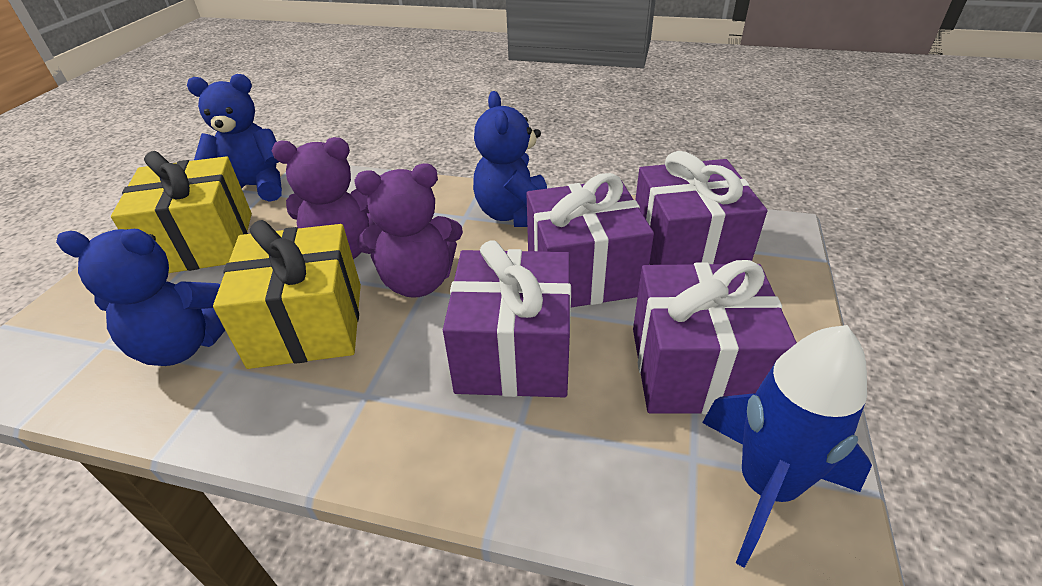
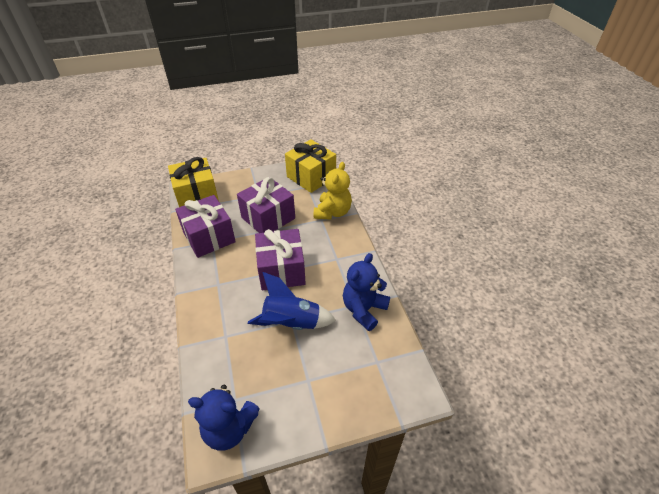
blue teddy bear: [56,229,225,366] [187,74,282,202] [473,91,547,227] = 3 -> [188,385,260,451] [343,253,390,331] = 2
purple gift: [443,240,571,398] [526,173,654,307] [633,260,797,415] [635,151,767,265] = 4 -> [175,195,236,258] [237,177,295,233] [255,229,306,291] = 3
purple teddy bear: [272,137,376,259] [355,164,463,298] = 2 -> none = 0
yellow teddy bear: none = 0 -> [314,162,352,220] = 1

